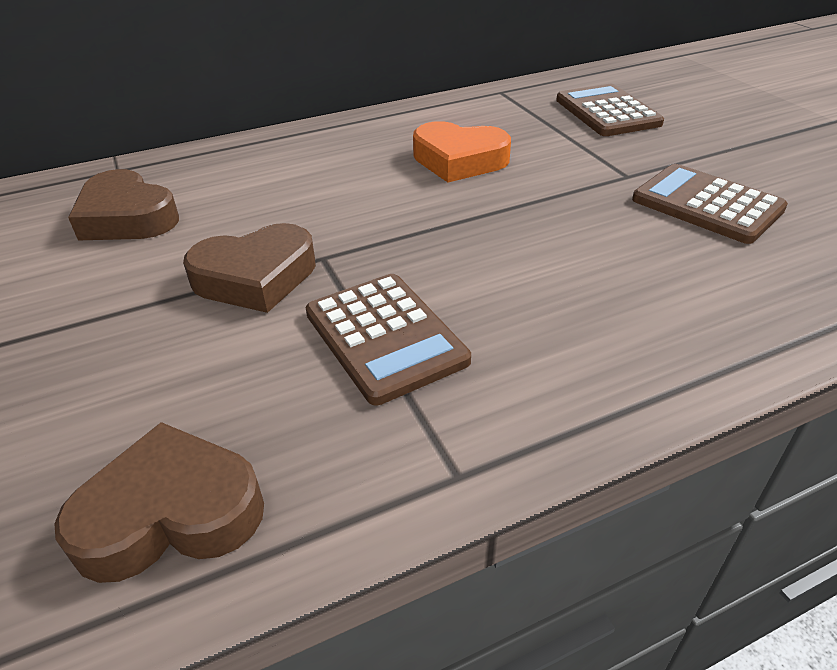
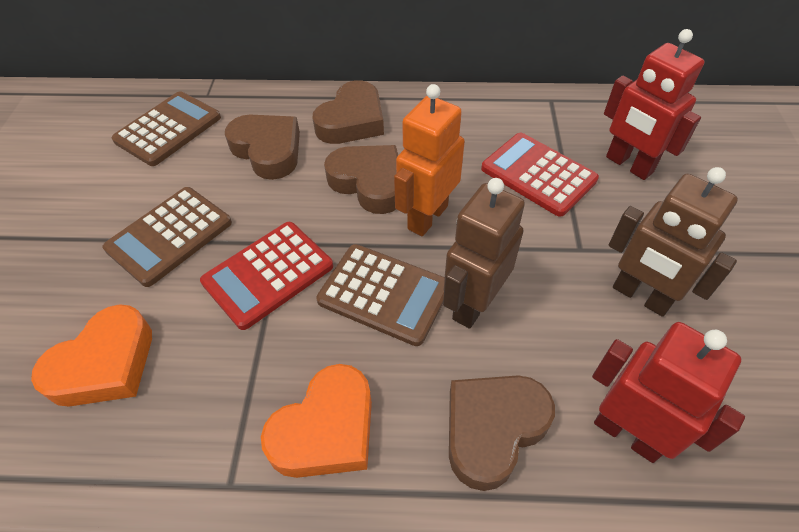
brown heart: [54,422,264,583] [68,169,179,241] [183,223,316,313] = 3 -> [225,115,300,180] [312,80,384,144] [324,145,398,214] [449,375,555,491] = 4
brown robot: none = 0 -> [443,178,525,329] [609,167,738,317] = 2
orange heart: [413,121,511,182] = 1 -> [31,304,152,407] [261,364,372,478] = 2
orange robot: none = 0 -> [394,84,465,236] = 1
red calculator: none = 0 -> [200,222,333,330] [481,133,599,217] = 2
red robot: none = 0 -> [592,322,745,463] [604,29,705,180] = 2

